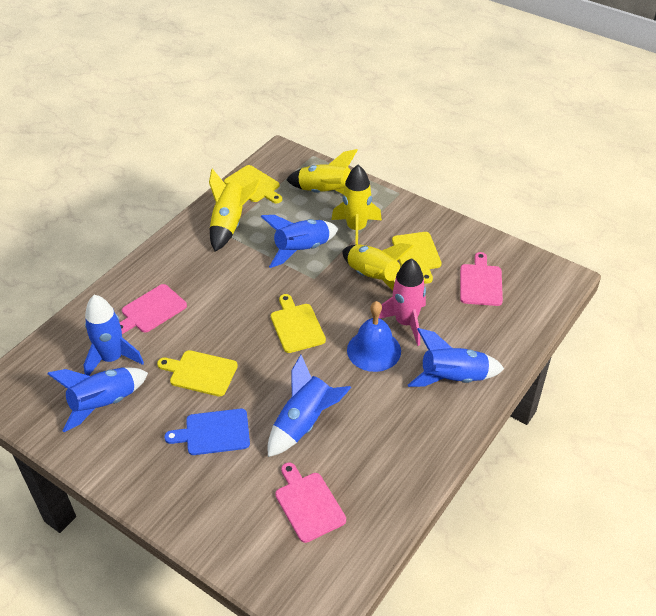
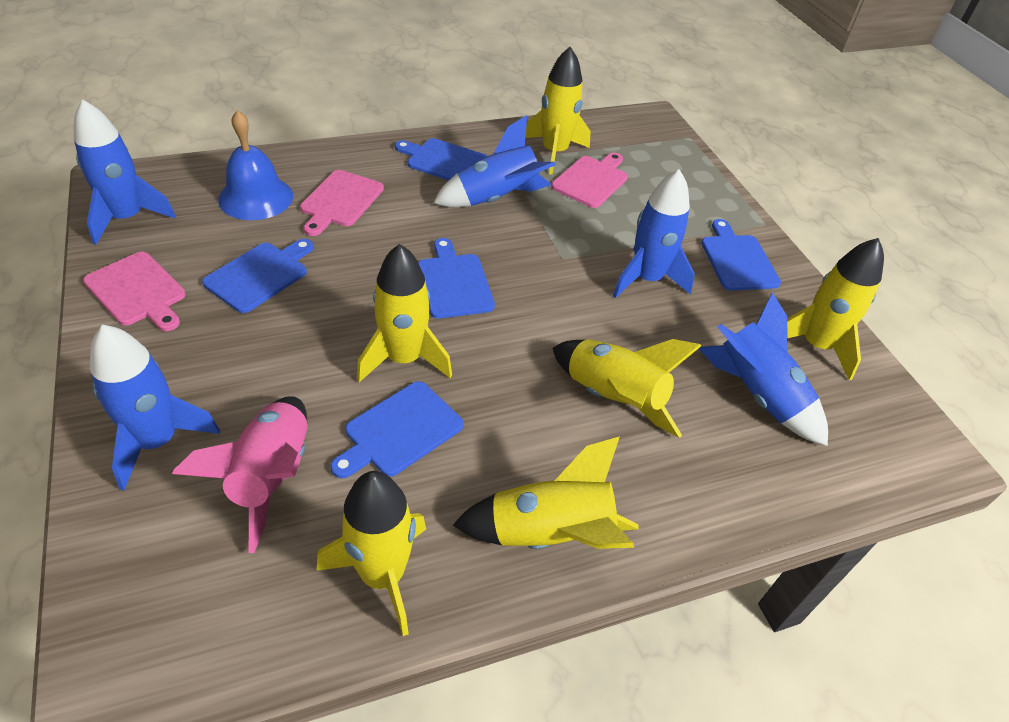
blue cutting board: [164,409,250,455] = 1 -> [202,239,313,313] [331,381,464,478] [395,138,487,180] [418,238,495,319] [701,219,781,291] = 5
yellow cutting board: [157,350,238,397] [224,165,282,203] [271,294,326,353] [392,232,442,284] = 4 -> none = 0
yellow rocket: [209,169,261,252] [286,149,358,194] [331,165,382,245] [342,243,413,291] = 4 -> [317,471,426,636] [357,244,452,382] [453,436,639,549] [526,47,591,175] [553,339,701,438] [787,238,884,380] = 6

